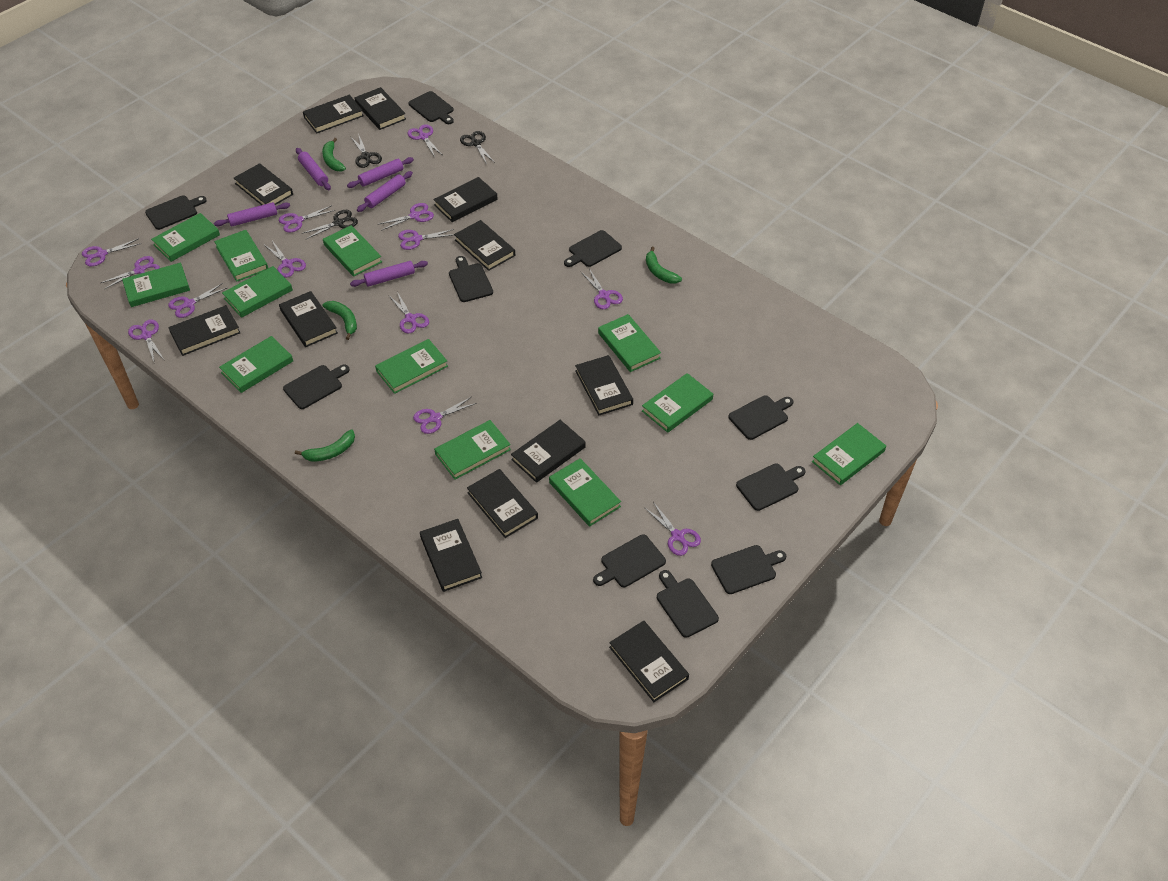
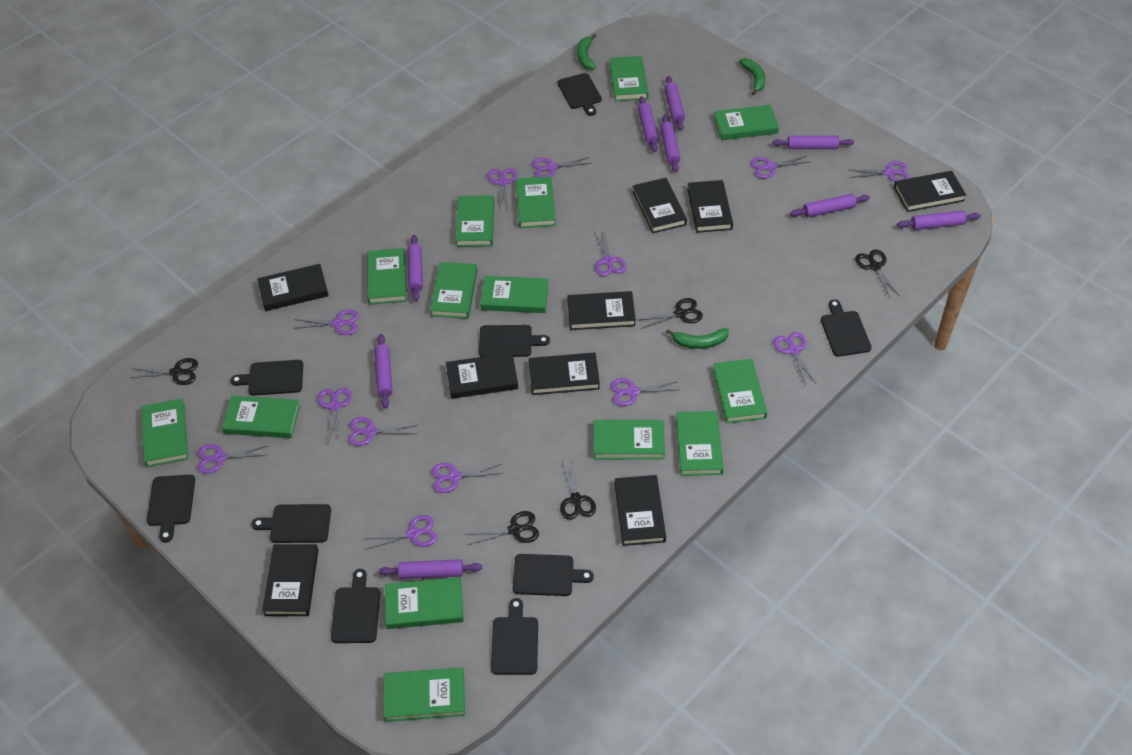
black book: [168,305,241,356] [234,163,293,205] [279,291,338,347] [303,95,364,134] [354,87,406,130] [420,519,482,592] [433,177,498,222] [454,220,515,271] [467,469,538,538] [511,420,586,483] [575,355,633,415] [609,621,689,702] = 12 -> [257,264,329,311] [262,544,318,616] [446,353,518,399] [529,352,600,395] [567,291,636,330] [615,475,666,546] [632,178,687,233] [687,180,733,233] [894,171,966,212] = 9
black cutting board: [145,195,207,230] [283,365,350,409] [408,91,454,124] [449,256,493,302] [564,230,622,267] [593,535,666,587] [657,570,719,638] [711,545,786,594] [728,395,793,440] [736,463,805,511] = 10 -> [147,475,195,543] [231,360,303,396] [252,504,331,543] [331,569,380,643] [479,325,550,357] [491,598,538,675] [513,554,594,596] [558,73,602,116] [821,299,872,357] = 9
black scissors: [303,210,358,239] [350,133,382,168] [460,131,495,164] = 3 -> [130,358,198,385] [467,511,539,545] [560,458,596,520] [639,298,703,329] [855,250,900,297] = 5
green banana: [295,430,355,462] [322,138,346,172] [322,301,357,340] [646,247,682,284] = 4 -> [577,34,596,70] [666,328,729,349] [739,58,765,95] = 3
green book: [122,263,190,307] [151,213,220,262] [214,230,268,282] [219,336,293,393] [222,266,293,318] [323,225,382,277] [375,339,448,394] [434,420,511,480] [549,458,621,527] [598,314,661,372] [642,373,713,433] [812,423,886,485] = 12 -> [141,399,188,467] [222,396,300,438] [367,248,407,304] [383,667,465,722] [385,577,464,629] [430,262,477,319] [455,195,494,247] [480,276,549,313] [516,176,556,228] [594,420,665,459] [609,56,649,101] [676,411,724,476] [713,359,767,423] [714,105,779,140] = 14
purple rolling pin: [214,202,290,226] [296,148,331,190] [347,157,414,188] [350,261,428,287] [357,171,413,212] = 5 -> [374,334,392,409] [379,559,482,579] [407,235,423,302] [638,96,659,152] [660,115,680,172] [665,76,685,131] [772,136,854,149] [790,194,870,218] [897,211,981,230] = 9

